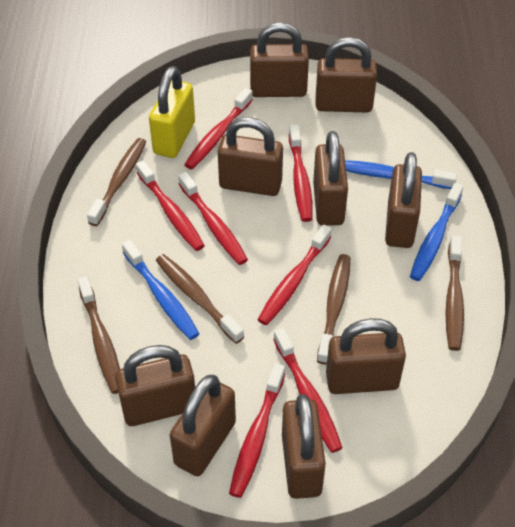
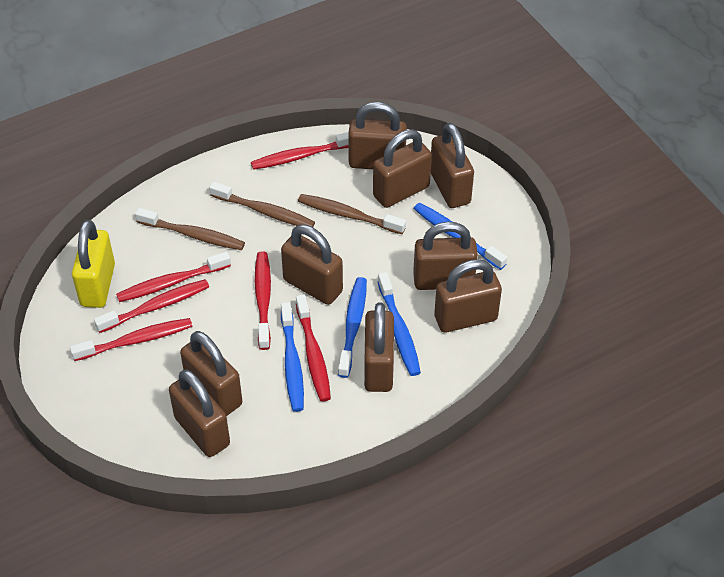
blue toothbrush: [122,240,200,340] [345,160,457,189] [410,183,463,281] = 3 -> [281,302,304,412] [338,277,367,378] [377,272,421,376] [414,203,507,270] = 4
brown toothbrush: [78,276,120,394] [87,138,146,226] [156,254,244,344] [317,254,350,365] [445,235,464,351] = 5 -> [135,208,245,250] [209,181,315,227] [298,194,406,234] = 3
red toothbrush: [136,160,205,251] [178,172,248,265] [184,88,253,169] [229,363,285,498] [258,225,332,325] [273,328,343,453] [289,125,313,222] = 7 -> [70,318,193,361] [94,279,209,333] [116,251,231,302] [251,132,349,170] [255,251,271,350] [296,294,331,402] = 6

